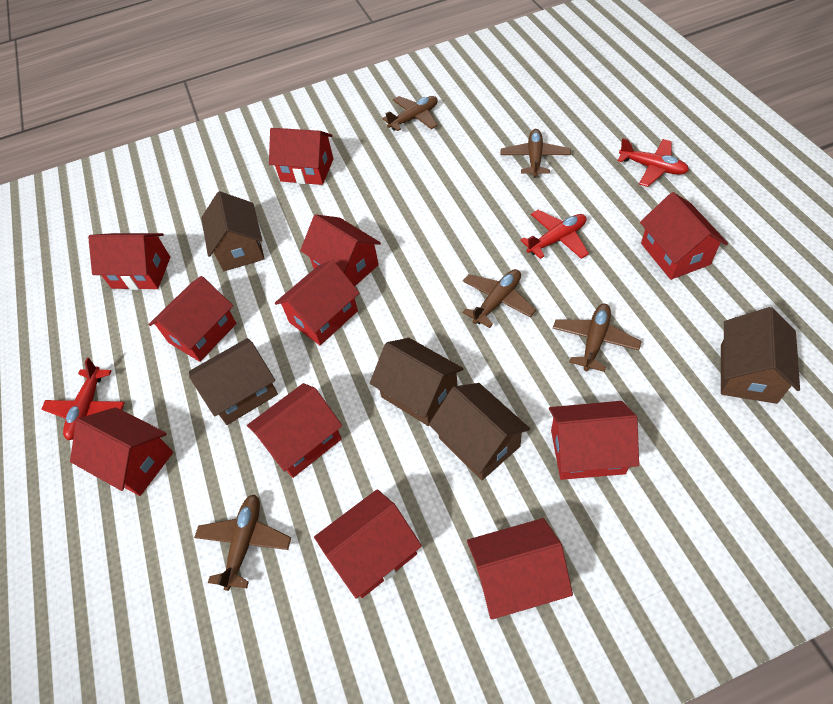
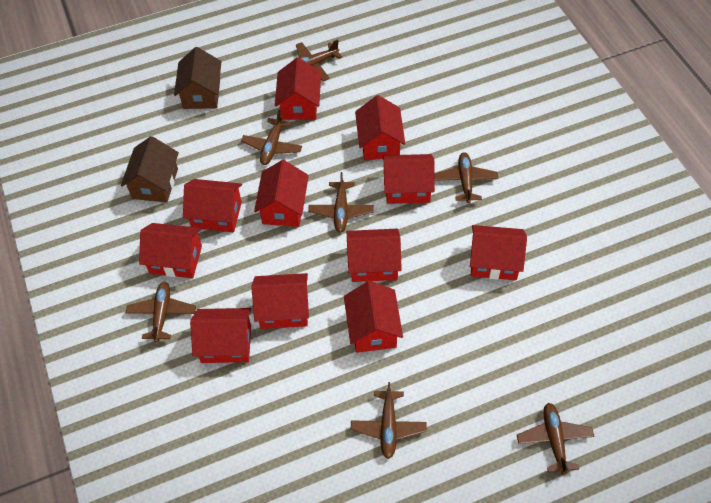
brown house: [189,338,278,425] [201,191,265,271] [370,338,463,426] [429,383,530,480] [721,307,800,404] = 5 -> [121,136,179,203] [174,47,221,109] = 2
brown plane: [194,494,291,591] [382,96,438,131] [462,269,536,328] [500,129,571,178] [553,304,642,372] = 5 -> [126,282,196,342] [241,110,302,165] [296,39,342,81] [308,172,374,233] [351,382,427,459] [434,152,498,203] [517,403,594,475] = 7
red plane: [41,358,125,440] [520,210,589,259] [617,138,689,187] = 3 -> none = 0

